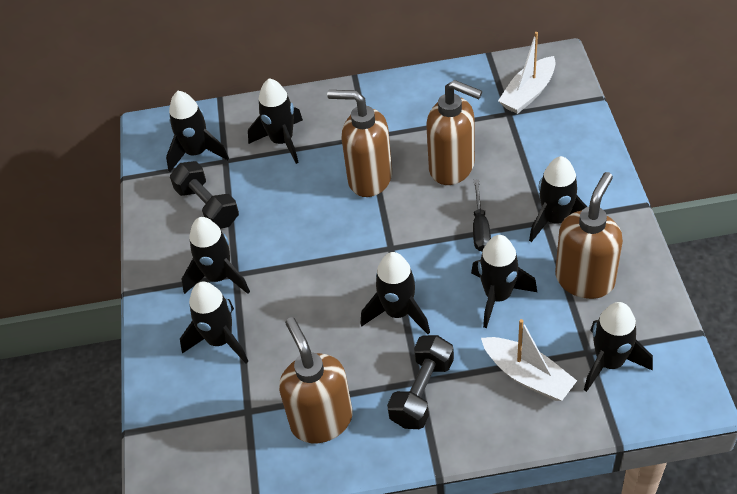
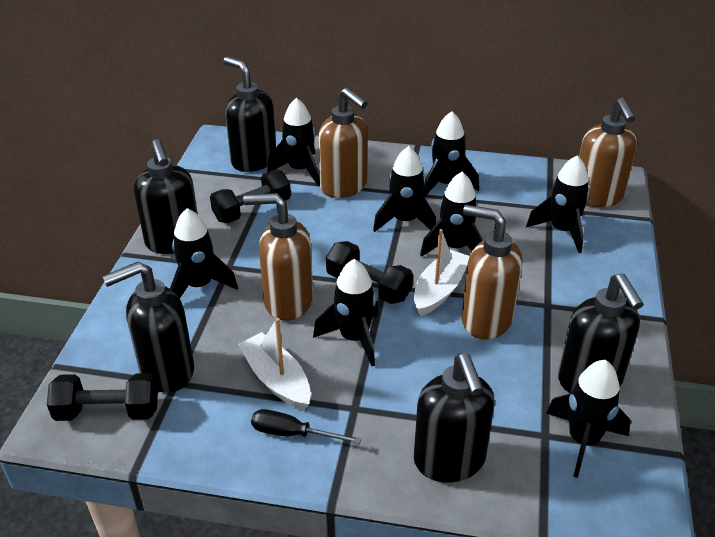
black dumbbell: [170,161,239,229] [387,335,454,429] = 2 -> [47,373,158,421] [210,170,291,223] [326,241,413,304] = 3
black soap dispenser: none = 0 -> [102,262,194,393] [134,139,198,254] [223,57,276,172] [414,353,495,483] [558,273,643,393] = 5

